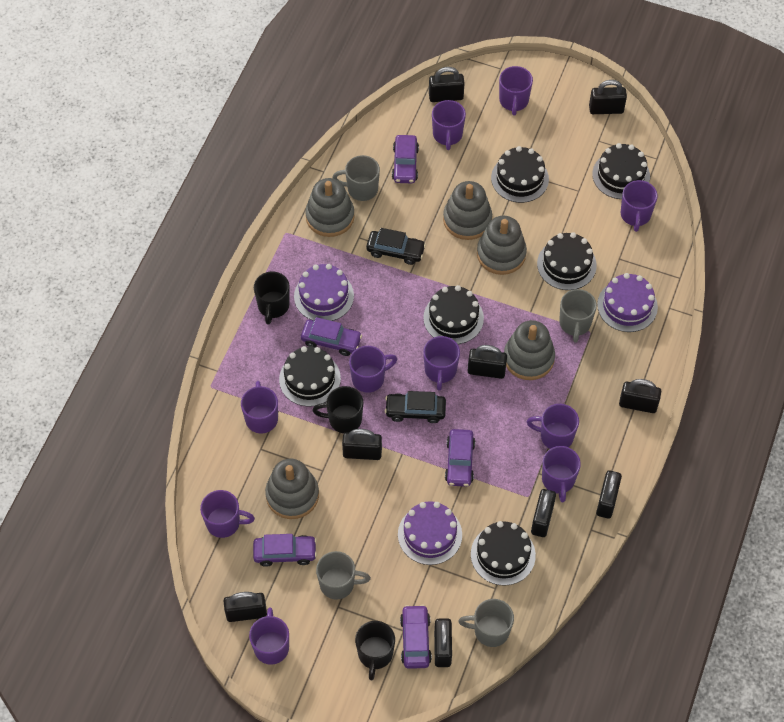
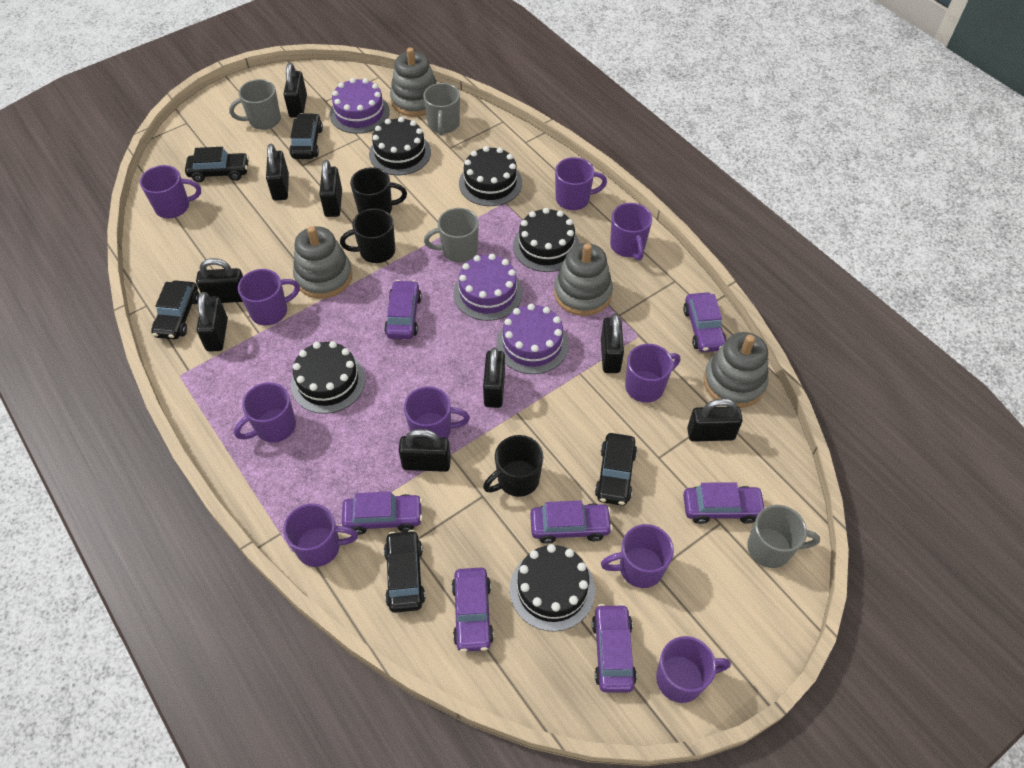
black cake: [279,346,341,407] [423,285,484,344] [471,521,536,586] [491,146,549,203] [537,232,597,290] [592,143,650,199] = 6 -> [291,341,366,414] [369,117,431,175] [459,146,522,206] [510,544,595,632] [513,208,580,272] = 5
black car: [366,228,426,265] [385,391,446,423] = 2 -> [151,280,199,339] [185,147,249,182] [289,113,323,159] [384,530,425,613] [595,433,637,506] = 5
grey stacking toy: [265,459,319,519] [305,178,355,237] [443,181,492,240] [477,216,527,275] [504,320,555,380] = 5 -> [293,226,353,299] [390,47,437,117] [554,243,613,316] [704,332,769,408] = 4
purple car: [253,534,317,567] [301,317,362,356] [392,135,419,183] [400,605,432,669] [445,429,475,487] = 5 -> [342,491,423,535] [384,280,422,339] [452,568,494,652] [530,501,613,544] [592,604,637,693] [683,292,727,352] [683,482,766,524] = 7

